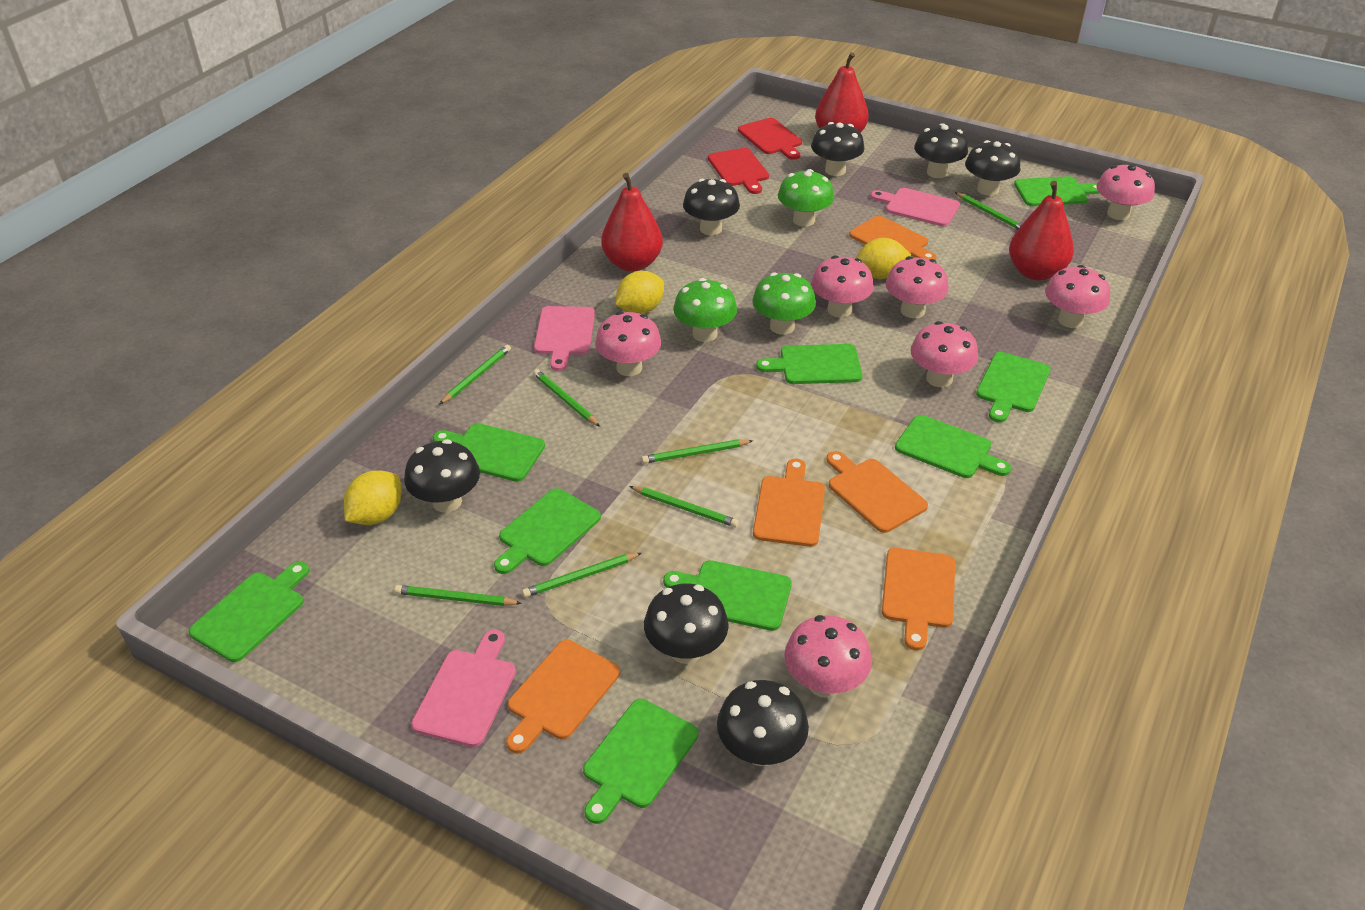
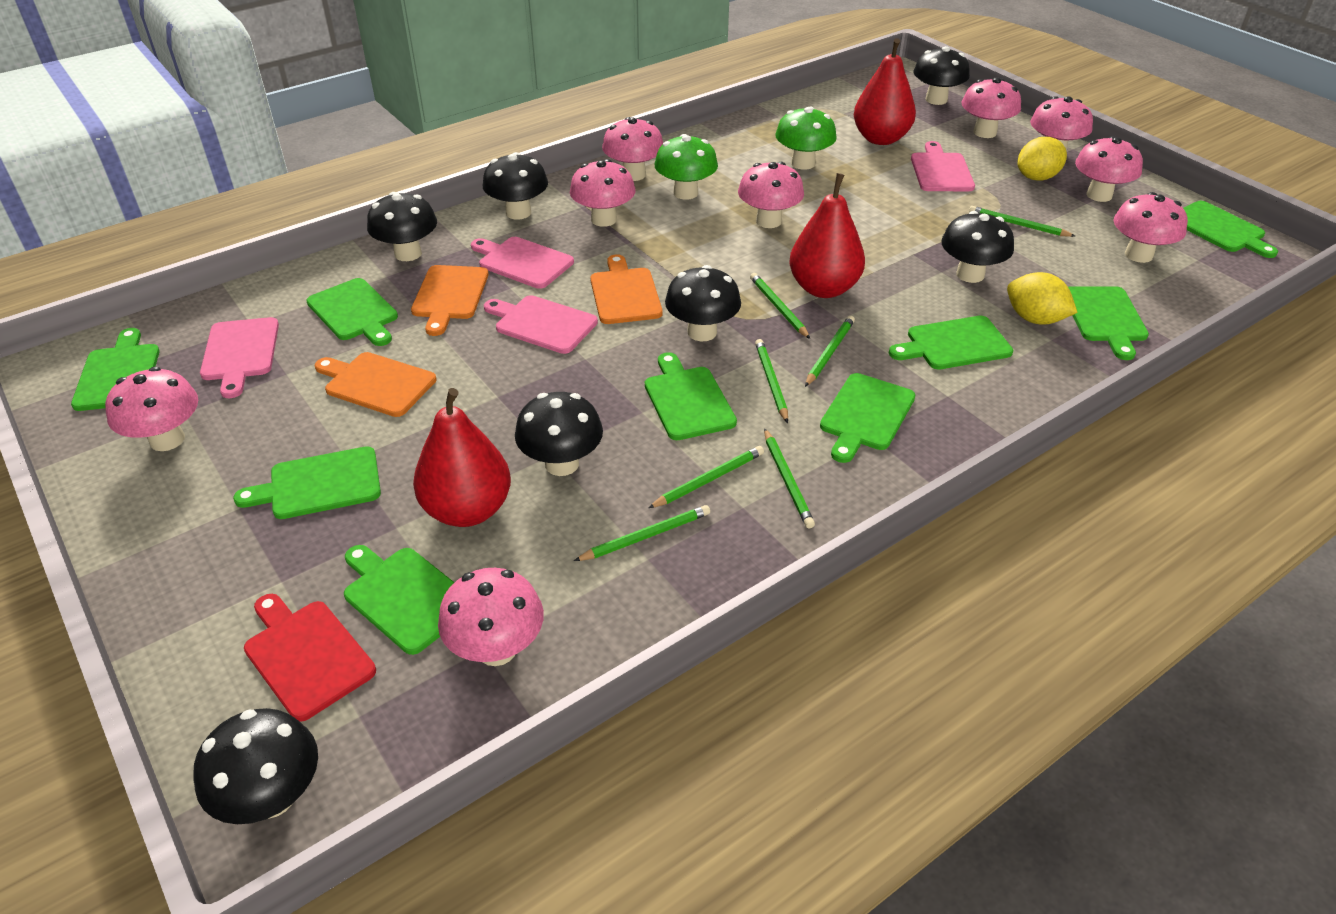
green mushroom: [673,278,737,342] [752,272,816,335] [778,169,834,227] = 3 -> [655,134,718,200] [775,107,837,170] = 2
orange cutting board: [506,640,620,753] [753,459,825,547] [826,451,928,533] [849,215,936,261] [882,548,955,650] = 5 -> [315,352,436,417] [411,265,489,336] [590,254,663,324] = 3
pink cutting board: [411,629,516,747] [534,306,595,371] [870,188,960,226] = 3 -> [200,317,279,398] [471,237,574,289] [484,295,598,354] [911,141,975,191] = 4
pink mushroom: [595,311,661,376] [784,615,872,698] [811,255,874,317] [886,256,949,318] [911,321,978,387] [1045,265,1110,328] [1097,164,1155,220] = 7 -> [105,367,198,451] [438,568,544,666] [570,159,636,227] [602,117,663,181] [738,162,804,228] [961,77,1021,138] [1030,96,1093,151] [1075,136,1143,202] [1114,192,1188,263] = 9
red cutting board: [708,148,769,194] [738,118,802,160] = 2 -> [244,594,376,722] = 1
yellow lemon: [344,470,402,525] [615,271,664,314] [855,238,911,279] = 3 -> [1007,272,1078,325] [1017,137,1067,180] = 2

